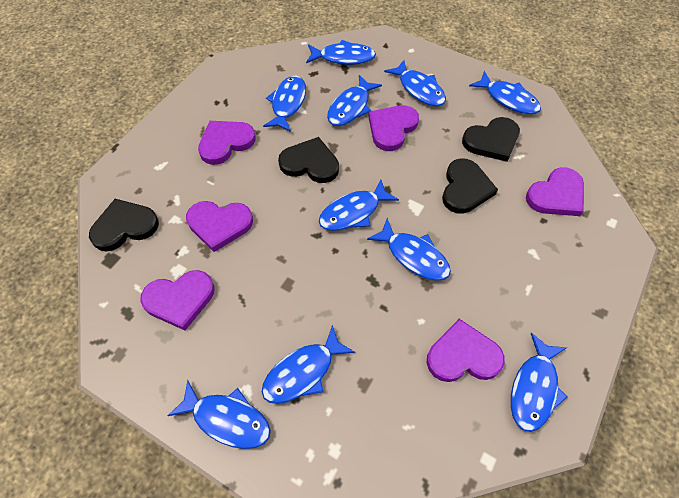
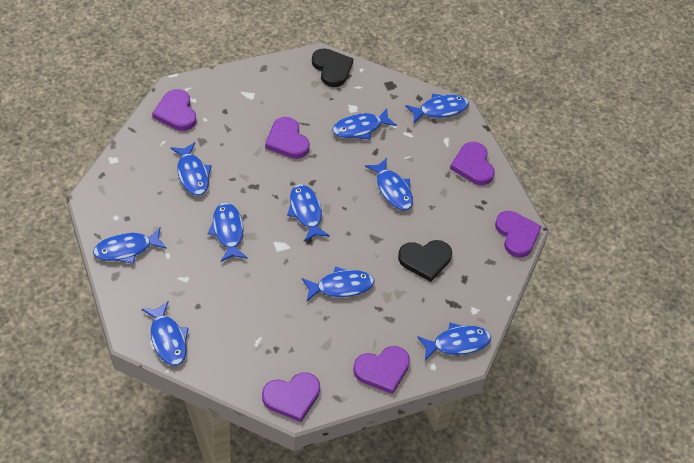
black heart: [89,199,159,252] [278,137,339,183] [442,158,498,214] [462,117,520,162] = 4 -> [312,48,353,87] [398,240,452,282] = 2

